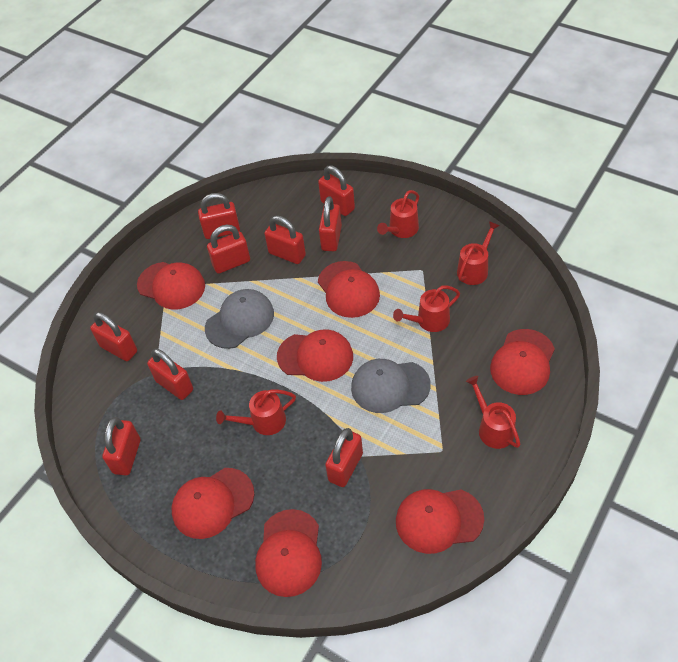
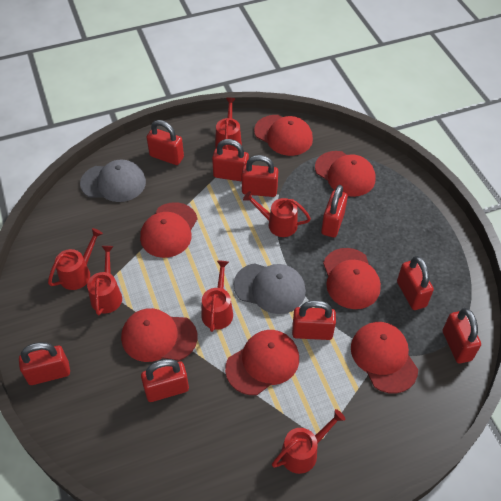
red watering can: [216,389,296,435] [377,190,419,238] [393,285,460,332] [457,221,499,285] [466,376,521,449] = 5 -> [48,228,103,290] [87,246,122,315] [201,261,233,332] [215,98,242,151] [243,191,311,237] [272,409,345,474] = 6

